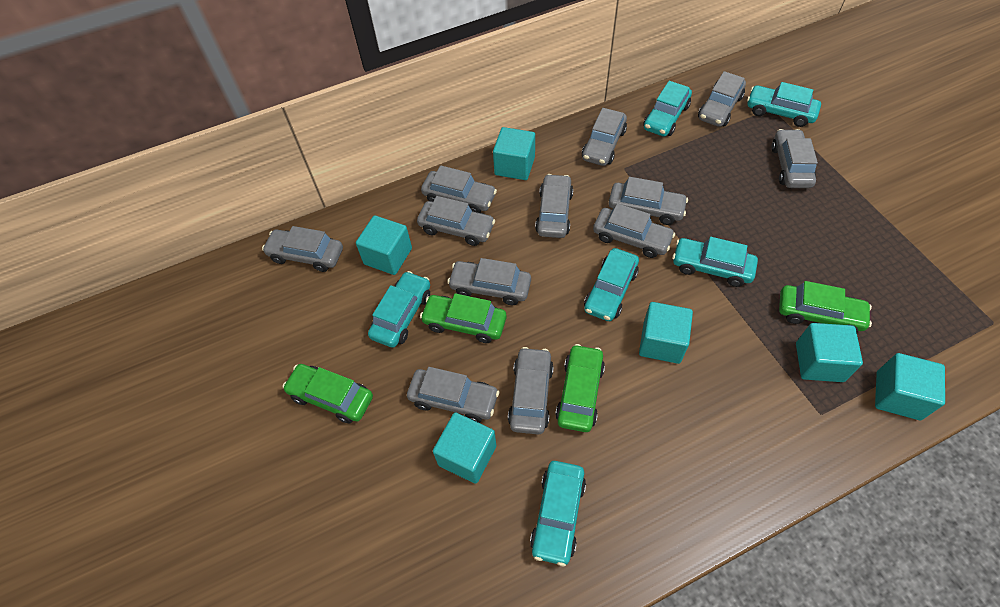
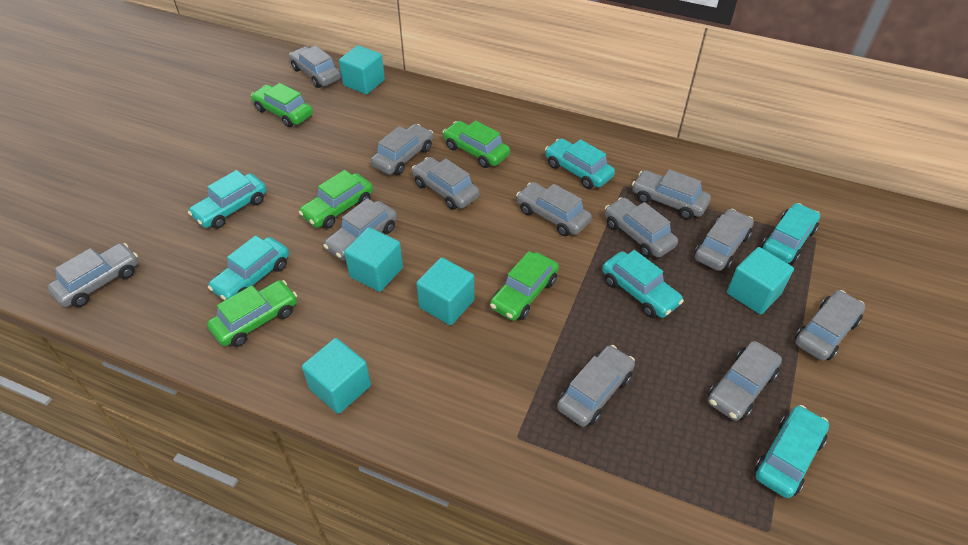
green car: [282,364,373,424] [420,293,507,343] [555,344,605,432] [779,281,872,332] = 4 -> [207,280,297,347] [251,83,313,127] [298,170,373,229] [443,120,510,168] [490,251,559,321] = 5
turquoise cube: [356,215,412,275] [433,412,496,484] [493,127,535,180] [639,302,693,364] [796,323,863,382] [875,353,945,420] = 6 -> [302,338,371,414] [339,45,385,94] [344,227,403,292] [416,258,475,325] [727,247,794,315] = 5

